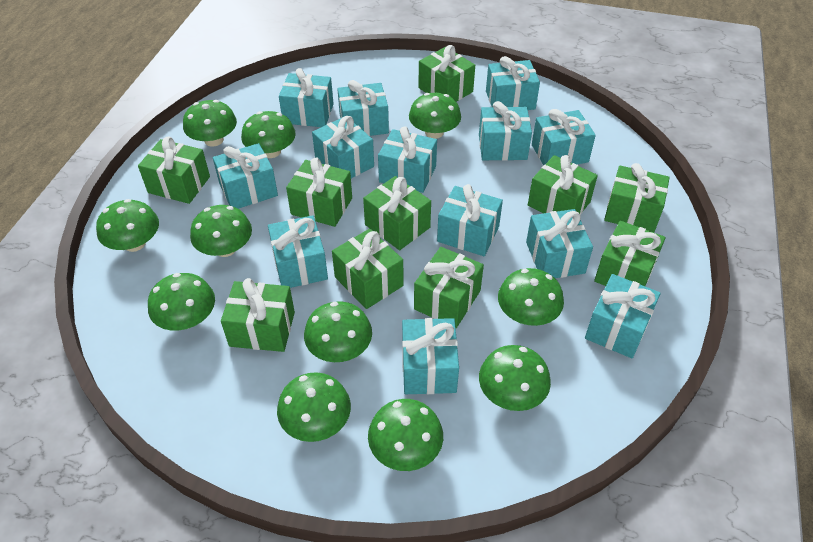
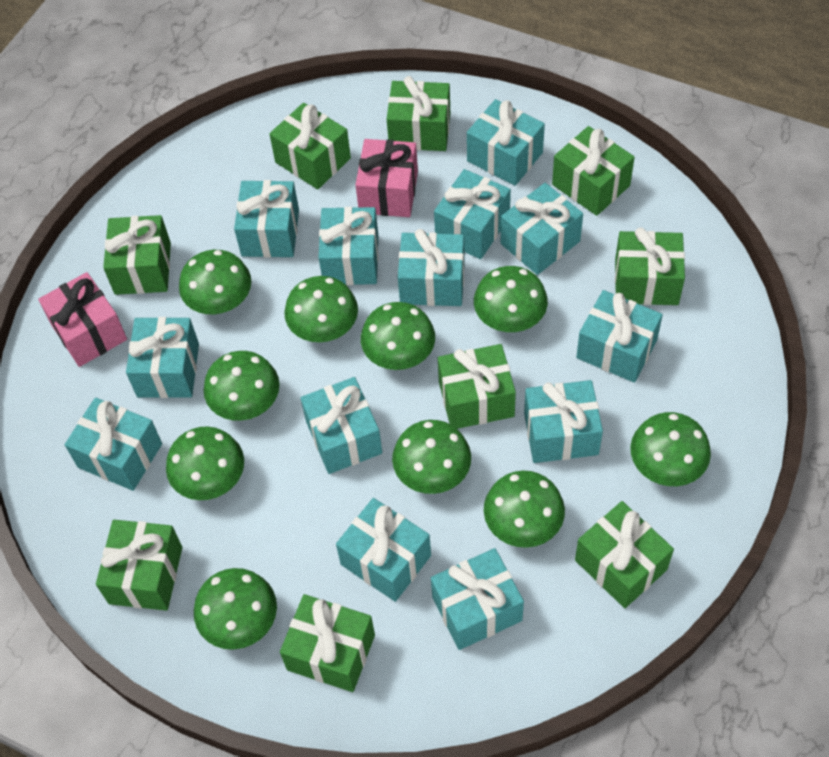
green gift: [138,137,210,204] [221,278,295,352] [286,157,352,227] [332,229,403,309] [363,176,431,250] [414,247,484,328] [418,45,475,102] [528,155,598,215] [594,221,666,286] [604,163,670,232] = 10 -> [96,520,183,611] [103,215,171,295] [269,103,351,189] [280,594,375,692] [387,76,450,151] [438,344,516,429] [552,126,635,216] [575,501,674,608] [615,227,685,305] = 9
green mushroom: [96,199,159,252] [148,273,215,331] [183,100,237,147] [190,205,252,257] [241,111,296,158] [277,372,351,442] [304,301,372,362] [368,399,443,471] [409,93,461,139] [479,345,551,411] [498,268,564,326] = 11 -> [166,426,244,500] [179,250,251,314] [194,568,277,650] [204,351,280,421] [284,276,358,342] [361,302,435,370] [392,420,471,494] [474,266,548,332] [484,471,565,548] [630,412,711,486] = 10
pink gift: none = 0 -> [38,272,127,367] [355,139,418,217] = 2

